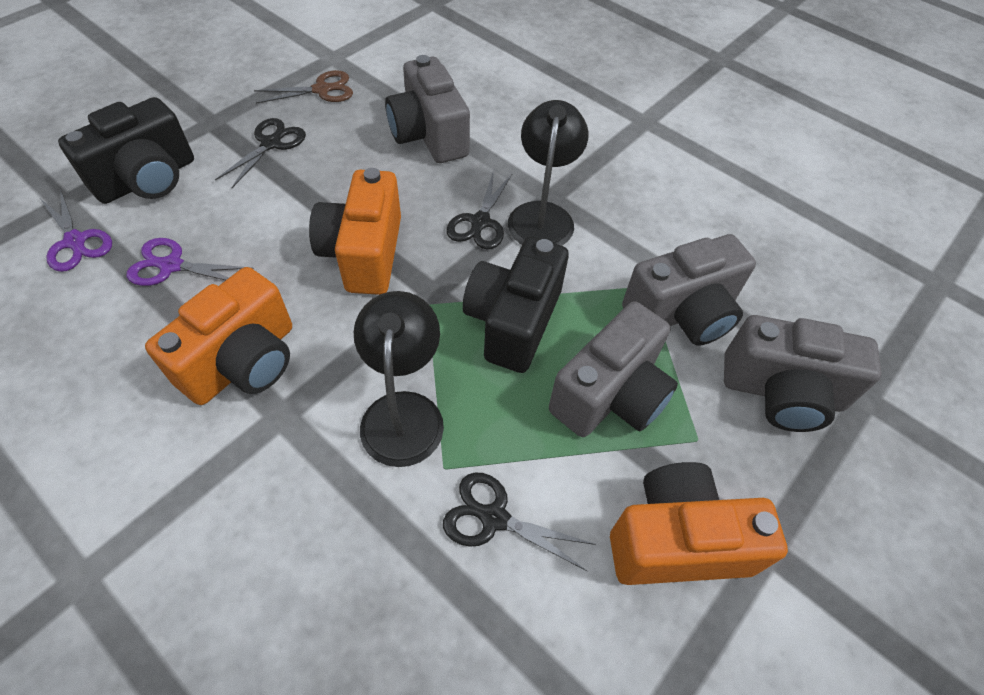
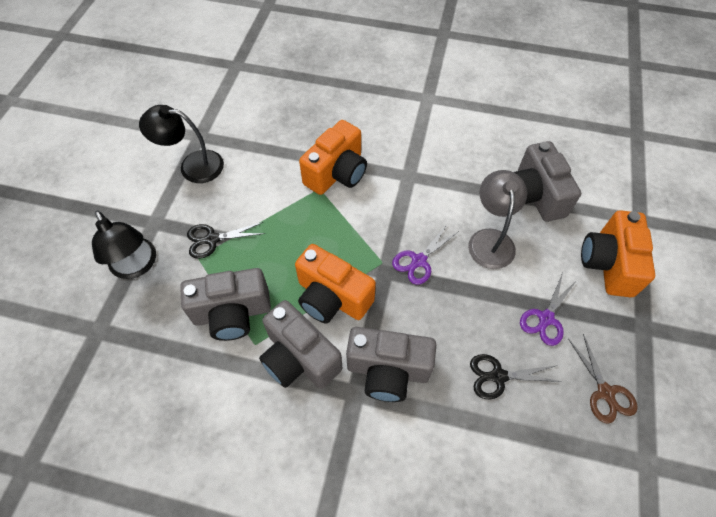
black camera: [58,97,194,204] [462,237,569,373] = 2 -> none = 0
black scissors: [215,118,306,188] [443,473,596,571] [447,170,513,249] = 3 -> [187,222,265,259] [470,354,562,399] = 2
grey lamp: none = 0 -> [468,170,527,269] = 1

